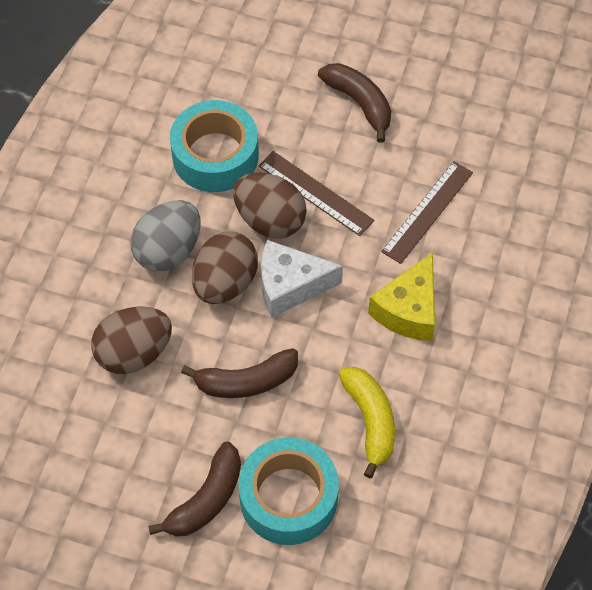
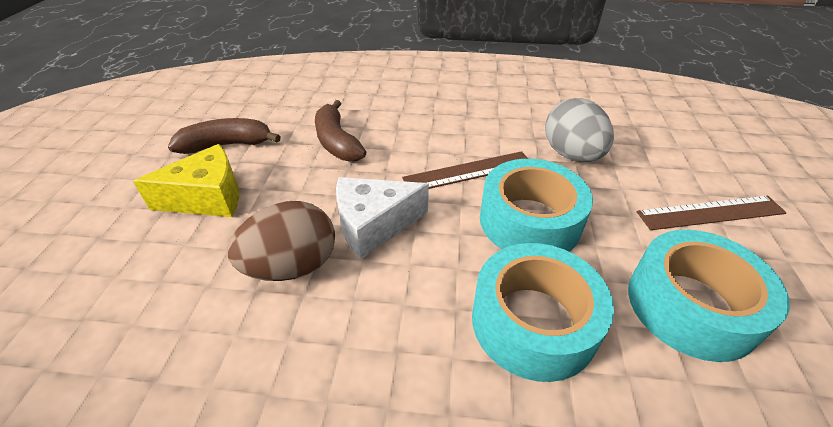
brown banana: [148,442,241,536] [181,348,298,398] [318,63,391,143] = 3 -> [168,118,281,154] [315,100,366,161] = 2
brown egg: [91,306,172,374] [192,232,258,304] [233,172,307,239] = 3 -> [227,201,335,281] = 1
turquoise tape: [170,100,259,192] [239,437,339,545] = 2 -> [472,243,614,382] [480,159,593,252] [628,230,790,362] = 3
yellow banana: [339,367,395,478] = 1 -> none = 0

